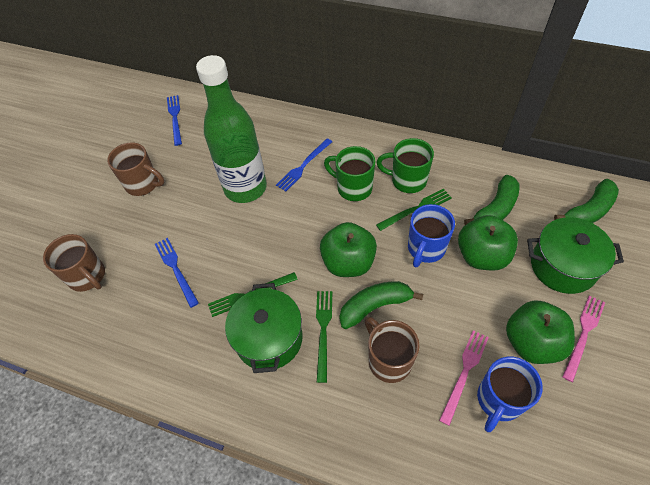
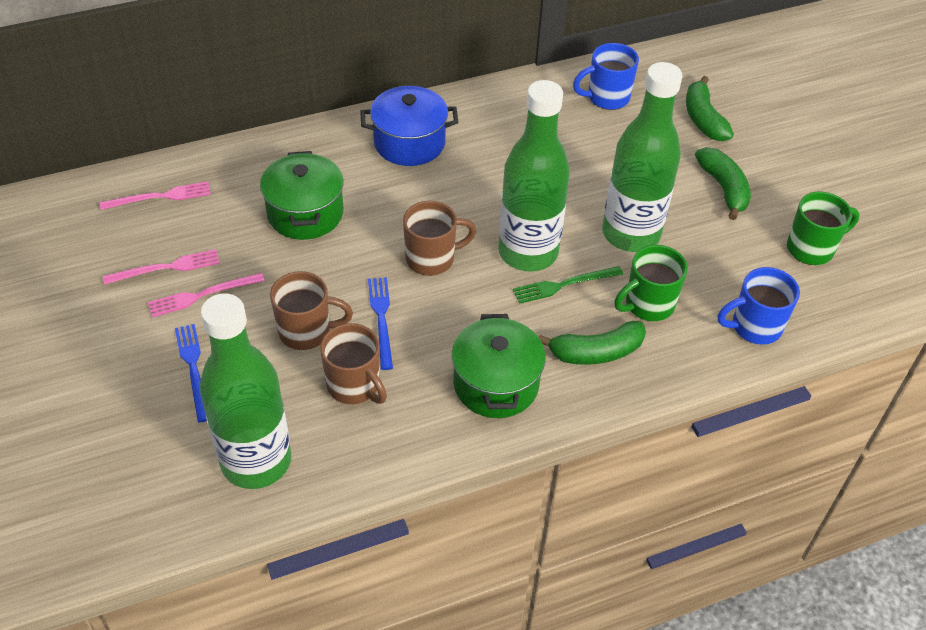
blue fork: [155,238,199,308] [167,95,182,146] [276,138,332,192] = 3 -> [175,324,207,422] [368,277,393,370] = 2
blue pot: none = 0 -> [360,86,458,166] = 1
green apple: [320,222,377,277] [458,215,518,271] [506,300,575,364] = 3 -> none = 0
green bottle: [196,55,267,203] = 1 -> [199,294,291,489] [498,80,570,271] [602,62,683,252] = 3
green fork: [208,272,298,317] [316,291,332,383] [376,189,452,231] = 3 -> [513,266,623,304] = 1
pink fork: [439,330,489,426] [562,295,605,382] = 2 -> [100,181,211,210] [103,249,220,285] [148,273,265,317] = 3

